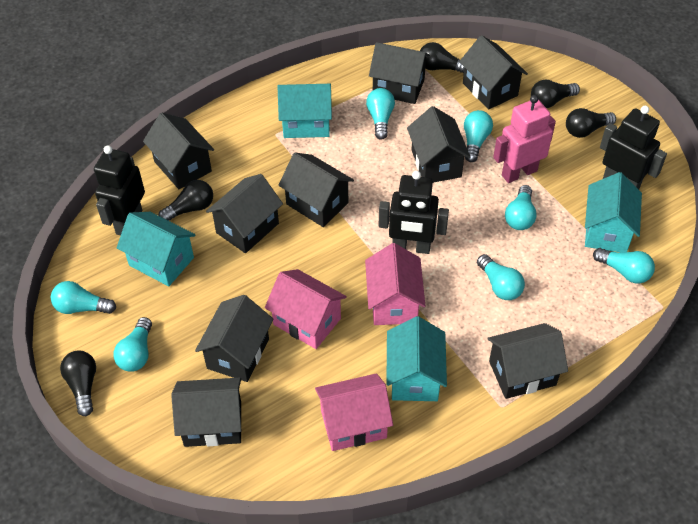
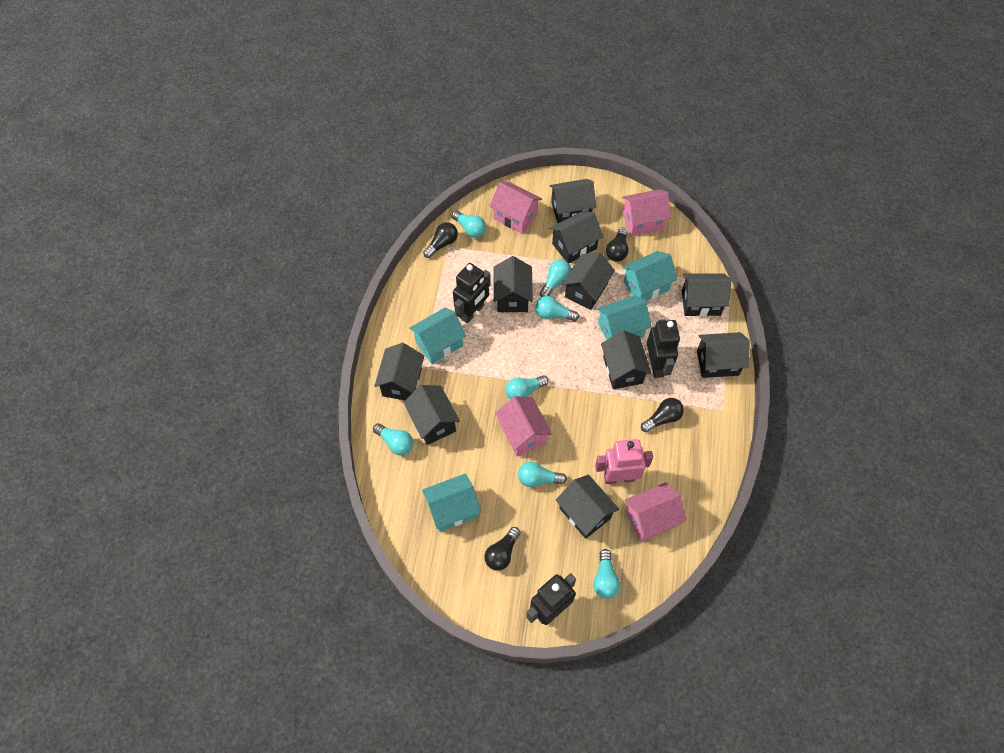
black house: [143,113,214,189] [171,378,242,447] [195,295,273,382] [206,174,283,253] [278,153,354,227] [369,42,430,104] [407,106,470,183] [459,35,528,110] [487,323,568,399] = 9 -> [374,343,424,400] [403,385,460,445] [493,256,533,312] [549,179,596,224] [549,211,603,263] [556,475,619,539] [562,252,615,310] [601,330,652,389] [682,273,731,316] [697,332,750,378] = 10
black light bulb: [60,351,96,416] [158,180,213,221] [420,42,464,73] [531,79,580,108] [566,108,616,138] = 5 -> [423,222,458,258] [485,527,521,571] [606,228,629,262] [641,398,684,433] = 4
pink house: [265,269,347,349] [315,373,393,451] [365,243,425,325] = 3 -> [489,182,542,234] [495,396,552,456] [622,189,671,236] [625,482,687,542] = 4

